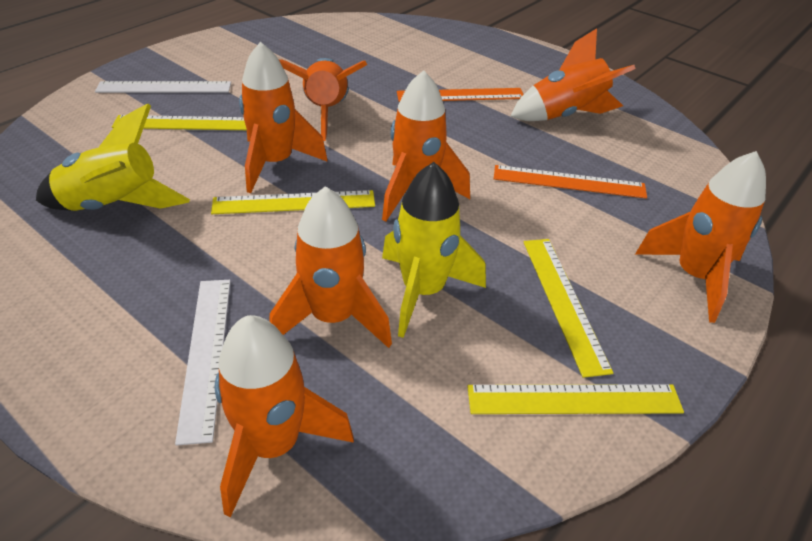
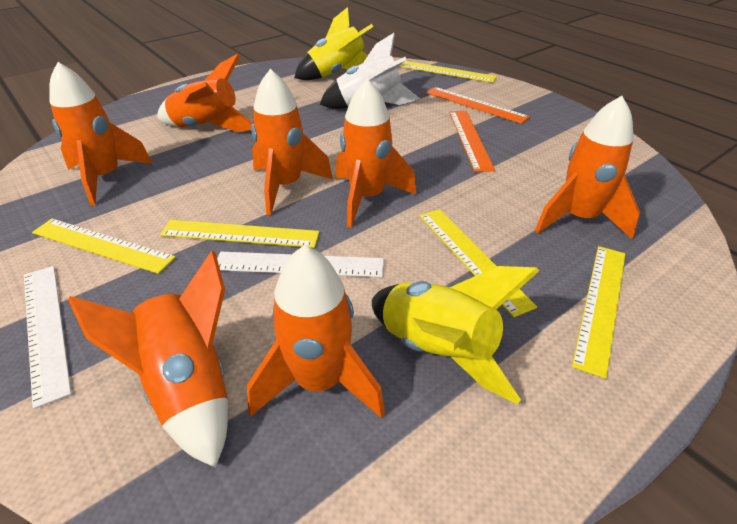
white rocket: none = 0 -> [319,33,420,109] = 1
yellow ruler: [112,115,247,130] [211,190,375,214] [467,384,684,414] [523,239,613,378] = 4 -> [32,219,176,274] [160,220,320,248] [400,61,497,83] [419,209,537,317] [572,246,626,379] = 5

